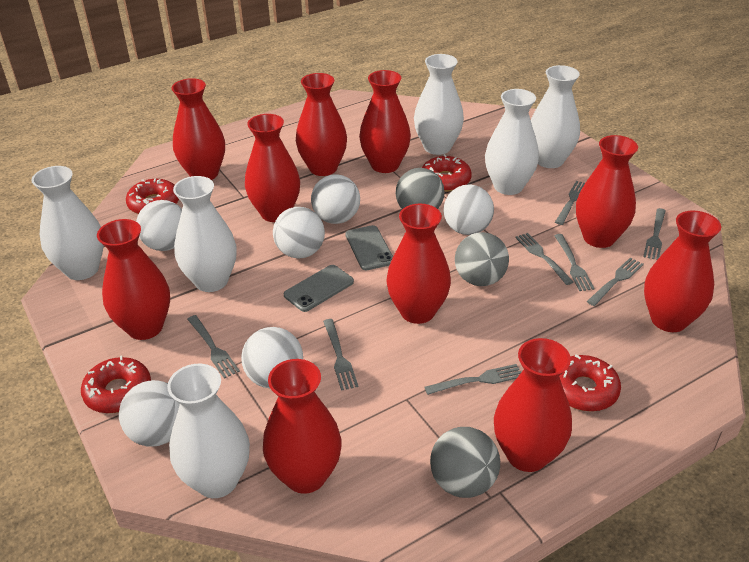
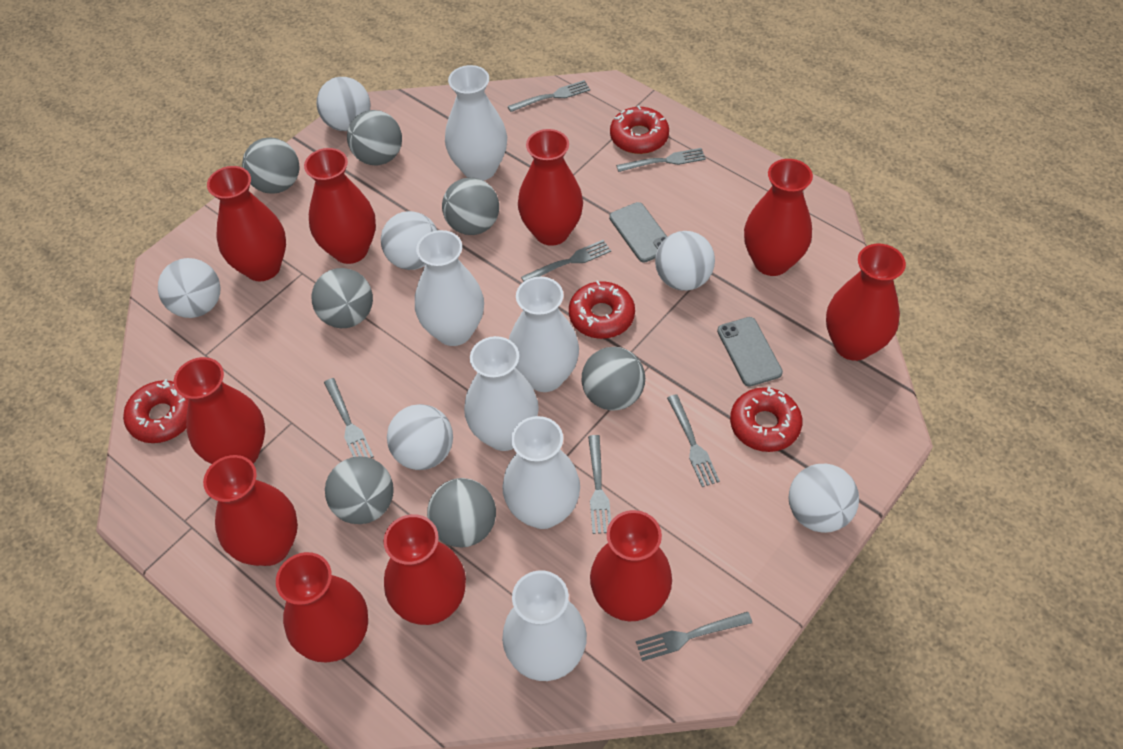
grey ball: [396,168,445,209] [430,427,500,498] [455,232,509,286] = 3 -> [242,137,299,194] [311,268,373,328] [325,456,394,524] [347,110,402,165] [427,478,496,547] [442,177,499,235] [582,347,645,411] = 7
grey fork: [187,315,240,379] [323,319,358,391] [425,364,521,395] [515,233,573,285] [554,234,595,291] [555,181,585,225] [587,258,644,306] [643,208,665,260] = 8 -> [324,378,374,458] [508,80,590,112] [521,240,611,282] [588,435,611,534] [616,148,706,172] [636,612,752,661] [667,394,720,487] = 7

